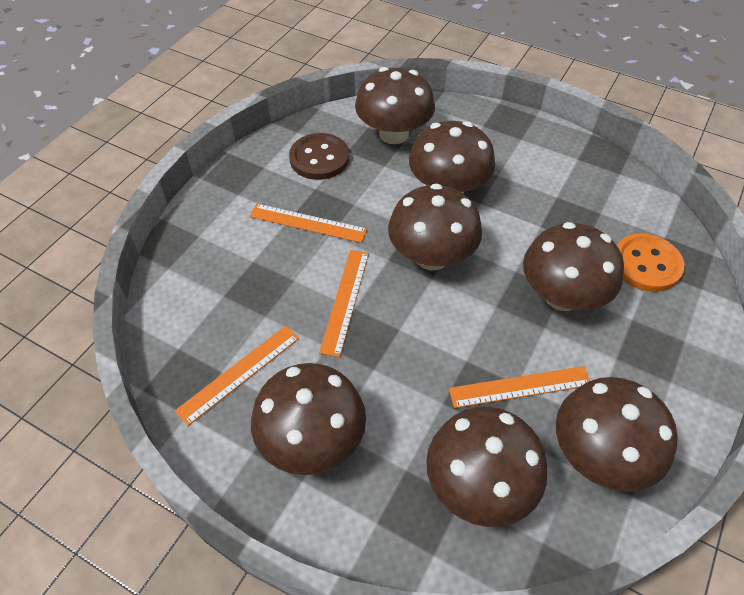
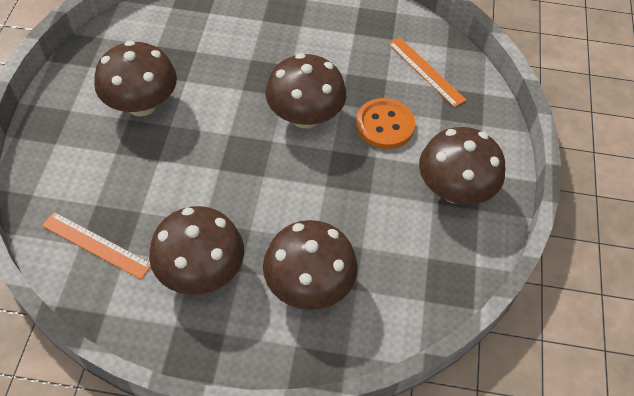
brown button: [289,133,349,180] = 1 -> none = 0
brown mushroom: [251,363,366,475] [355,67,435,144] [388,183,482,270] [409,121,495,194] [426,407,547,527] [523,222,624,311] [556,377,678,492] = 7 -> [94,41,177,117] [149,206,244,295] [263,220,358,310] [265,53,346,128] [419,127,505,205] = 5
orange ruler: [175,326,299,426] [249,204,367,243] [319,250,369,357] [449,366,590,408] = 4 -> [42,212,151,279] [388,37,466,107] = 2

